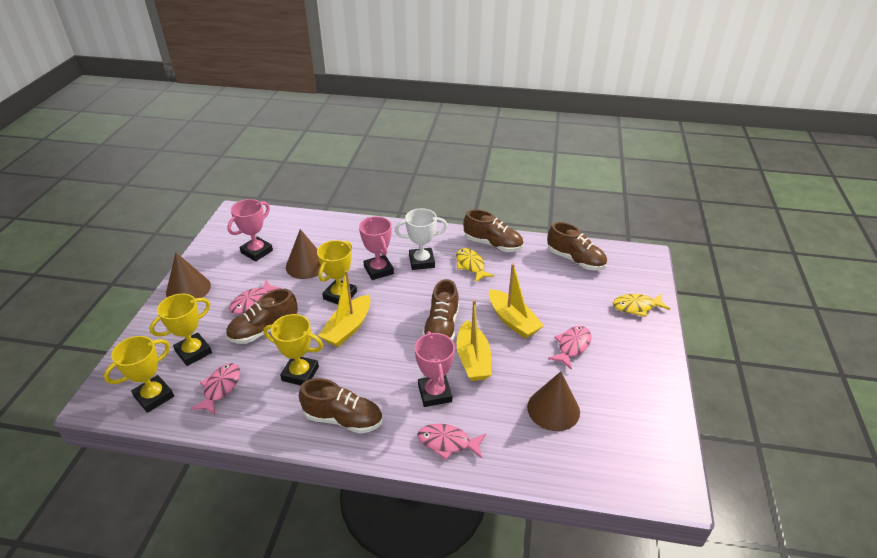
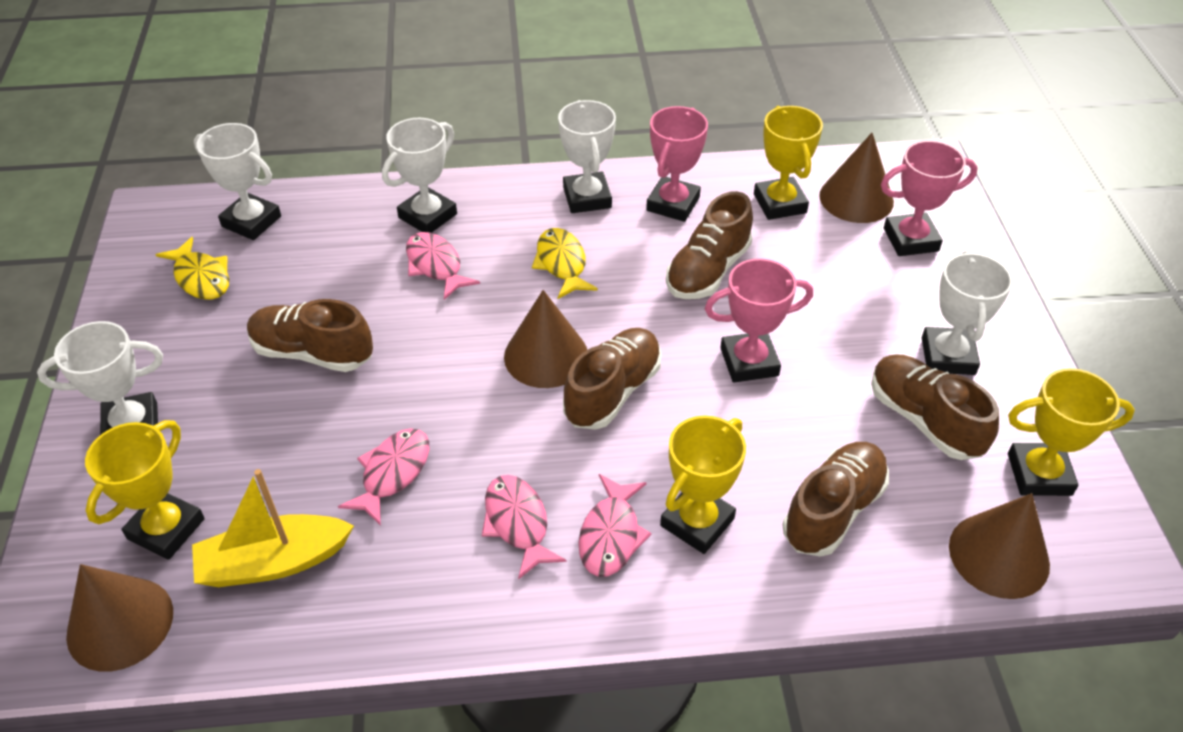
brown cone: [166,253,211,298] [286,229,324,279] [527,371,580,431] = 3 -> [66,564,173,672] [504,290,587,388] [819,133,894,223] [949,493,1050,599] = 4
white trophy: [395,208,448,270] = 1 -> [37,321,163,435] [194,123,281,240] [382,118,457,233] [558,100,616,213] [922,250,1013,375] = 5
yellow boat: [318,270,371,347] [457,299,492,381] [489,263,544,338] = 3 -> [192,469,354,587] = 1

